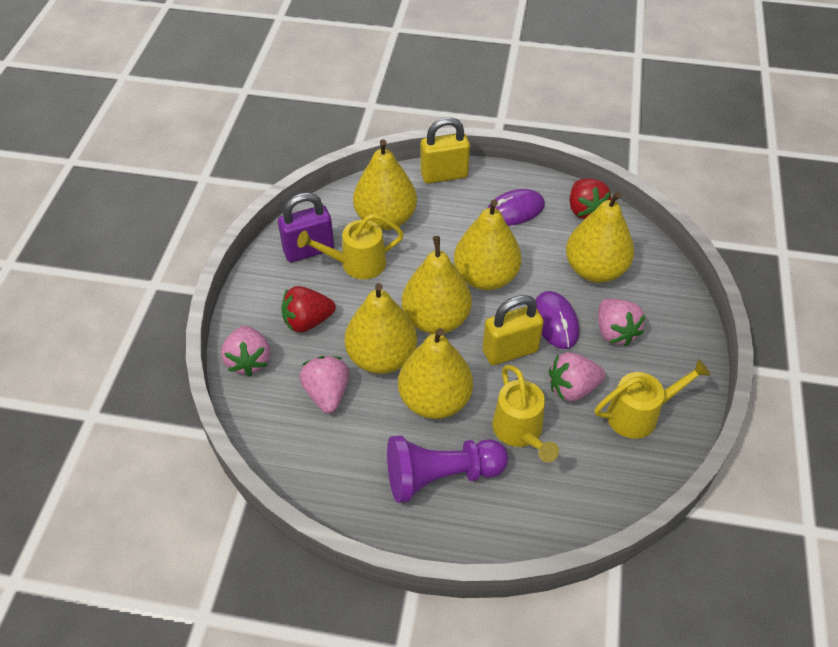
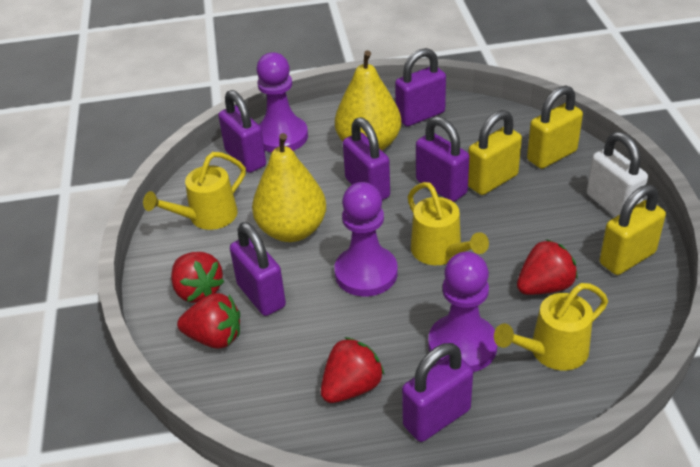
pink strawberry: [221,326,270,376] [300,356,349,413] [549,352,606,402] [598,298,645,346] = 4 -> none = 0
purple mouse: [487,189,545,226] [535,291,579,349] = 2 -> none = 0
purple padlock: [278,193,334,262] = 1 -> [218,90,266,173] [230,222,286,316] [343,117,390,200] [395,48,446,126] [402,343,473,442] [416,116,469,202] = 6
purple pawn: [387,435,508,503] = 1 -> [257,52,308,153] [334,182,398,297] [428,252,498,372] = 3
red strawberry: [281,286,336,333] [570,179,611,219] = 2 -> [171,252,225,303] [177,293,240,349] [321,337,384,403] [517,239,578,295] = 4
white padlock: none = 0 -> [587,132,648,217] = 1
yellow padlock: [421,117,470,184] [483,295,544,365] = 2 -> [468,110,522,195] [527,86,583,169] [600,185,666,275] = 3
yellow pear: [345,283,417,374] [353,139,417,230] [398,328,473,419] [402,236,472,334] [454,200,521,290] [566,191,634,283] = 6 -> [252,133,326,242] [335,50,401,150] = 2

